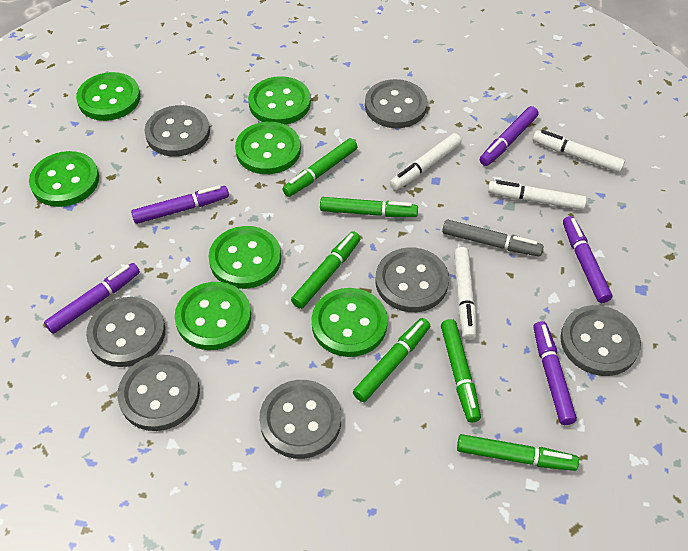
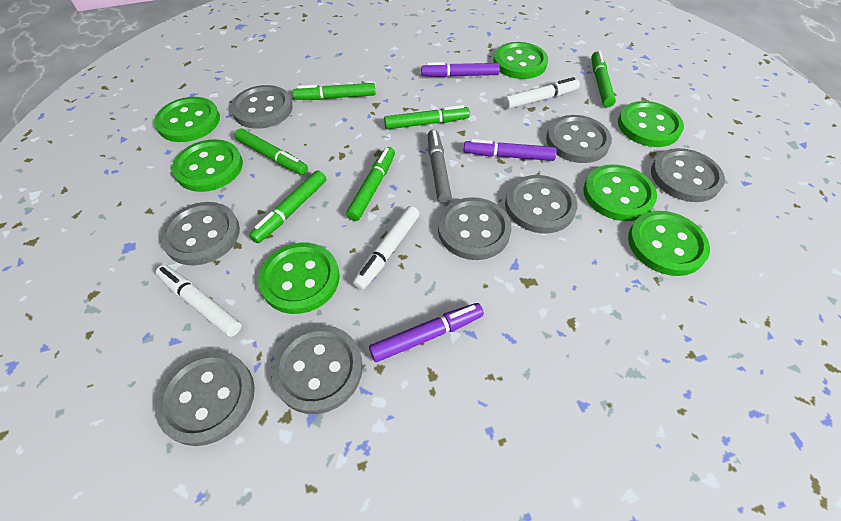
grey button: [86,297,165,367] [117,355,200,431] [144,105,210,156] [259,380,341,459] [365,79,427,128] [376,247,449,312] [560,305,641,376] = 7 -> [155,351,255,446] [160,202,240,265] [231,85,293,129] [271,325,363,414] [438,197,511,260] [505,175,577,233] [546,115,612,163] [651,148,725,202] = 8
purple marker: [44,263,140,334] [131,185,229,224] [480,106,538,166] [533,321,577,425] [563,216,612,303] = 5 -> [369,303,484,362] [421,62,500,77] [464,139,557,161] = 3
white marker: [390,133,462,190] [454,247,476,340] [488,180,587,210] [533,130,625,173] = 4 -> [156,265,242,337] [353,206,420,290] [504,77,580,109] = 3

